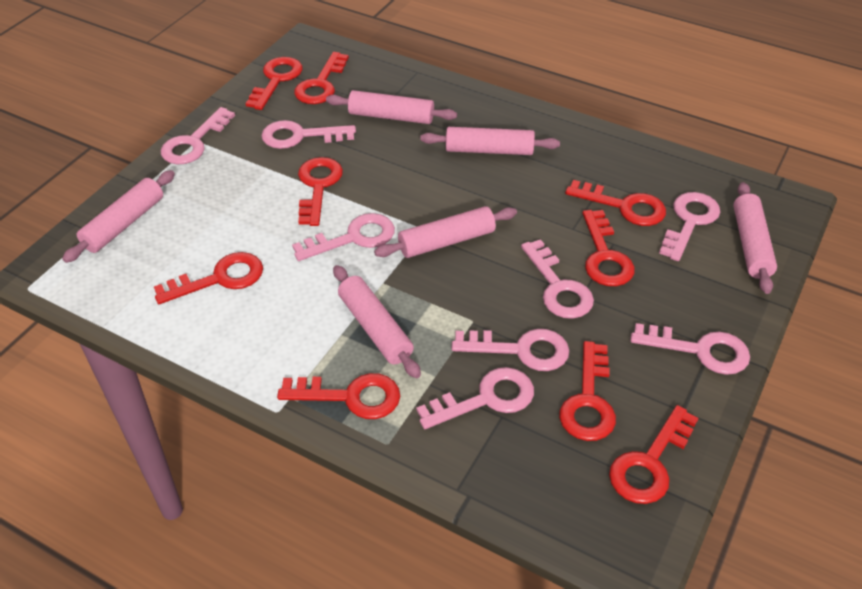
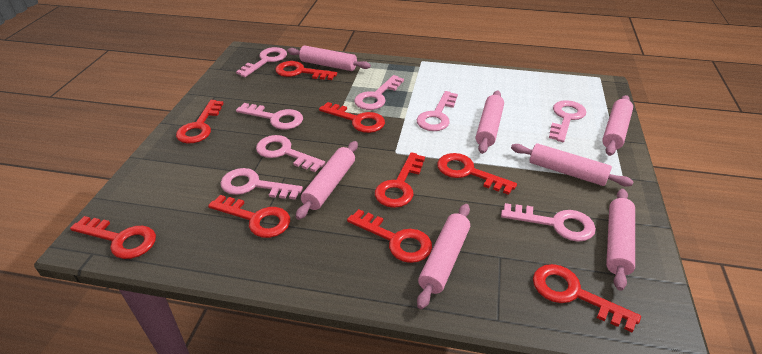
pink rolling pin: [62,170,175,263] [326,90,457,124] [333,265,421,378] [374,206,517,258] [420,127,560,155] [733,182,777,294] = 6 -> [287,46,371,71] [296,141,358,220] [417,204,470,309] [476,91,504,154] [511,143,633,186] [602,95,633,156] [606,189,635,291] = 7

